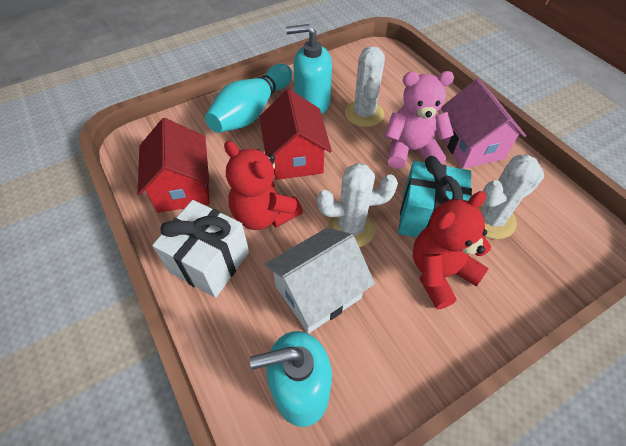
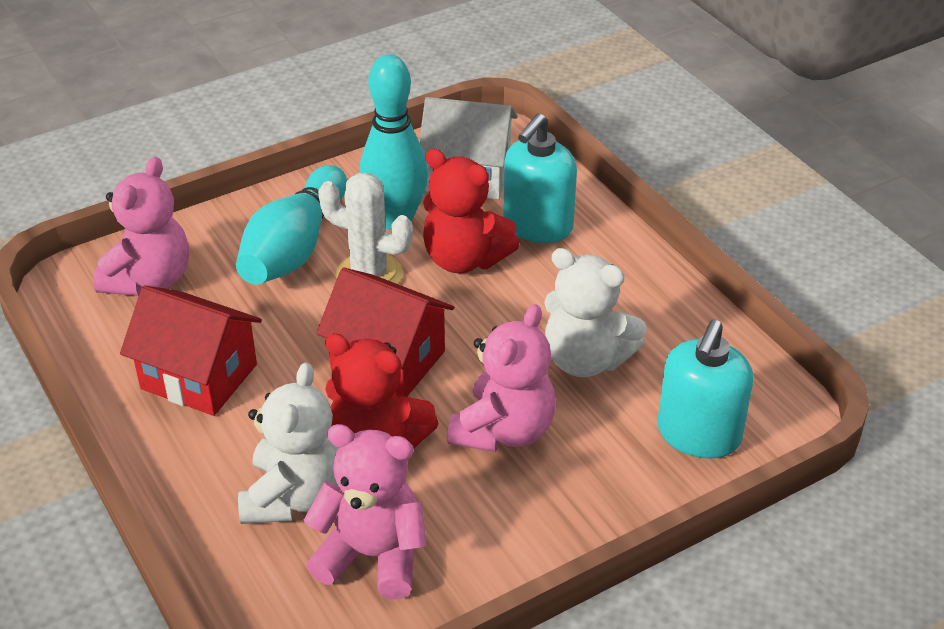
pink house: [441,79,526,169] = 1 -> none = 0
pink teddy bear: [385,71,454,169] = 1 -> [93,157,189,296] [303,424,427,599] [447,304,555,452] = 3
turquoise bowling pin: [205,64,292,133] = 1 -> [236,165,347,285] [360,54,428,230] = 2
turquoise gift: [398,156,472,237] = 1 -> none = 0
white cactus: [317,163,398,247] [345,46,385,127] [478,154,544,239] = 3 -> [318,173,413,284] = 1
white gift: [152,200,249,298] = 1 -> none = 0
white teddy bear: none = 0 -> [238,362,339,524] [544,248,647,377] = 2

